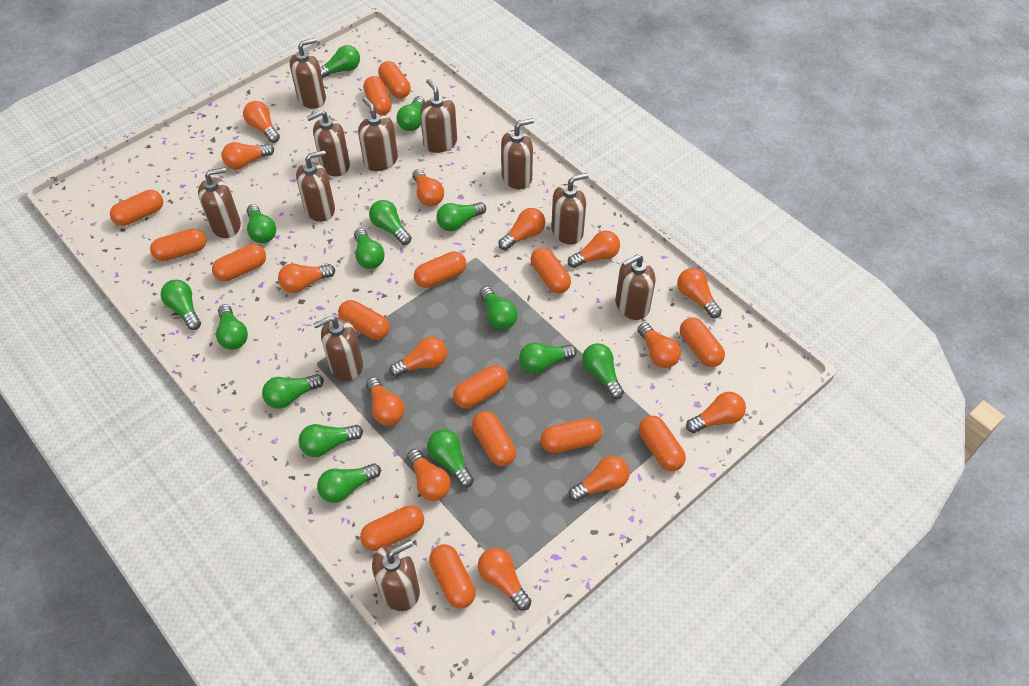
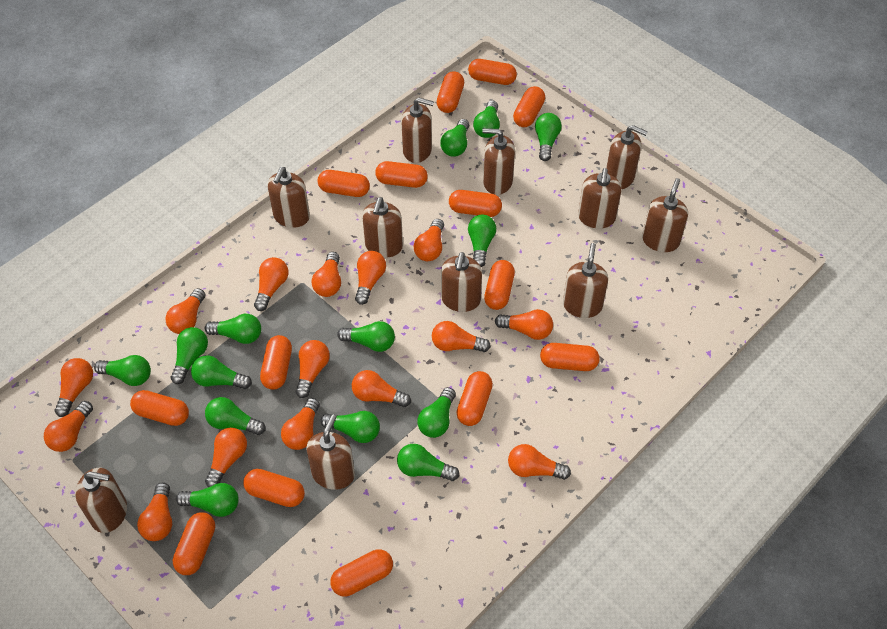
green light bulb: [161,280,201,330] [216,304,248,350] [247,204,276,243] [262,374,324,409] [298,424,363,457] [317,463,381,503] [320,45,360,79] [354,228,385,269] [369,200,411,245] [397,96,425,131] [427,429,474,488] [436,202,486,231] [479,286,518,330] [519,342,577,374] [582,343,624,399] = 15 -> [94,355,151,386] [171,327,208,384] [176,483,239,517] [191,355,252,389] [205,314,261,344] [205,397,265,435] [320,411,380,443] [337,321,395,352] [397,444,459,481] [417,387,456,438] [440,119,469,157] [468,215,496,267] [473,100,500,138] [535,113,562,161] = 14
orange capsule: [110,190,163,226] [150,228,207,261] [212,244,266,282] [338,300,390,340] [360,505,424,551] [363,76,392,115] [378,61,411,99] [414,251,466,288] [429,544,476,609] [453,365,508,409] [472,411,516,466] [531,248,571,293] [541,418,602,453] [639,415,686,471] [680,318,725,367] = 15 -> [130,390,189,426] [173,512,215,575] [243,469,305,507] [260,335,292,390] [317,170,370,197] [330,549,393,597] [375,161,428,188] [436,71,464,113] [449,190,502,217] [456,371,493,426] [468,59,517,85] [484,260,515,310] [513,86,545,127] [540,343,600,371] = 14
orange light bulb: [221,142,274,169] [243,101,280,143] [278,264,335,293] [366,377,405,426] [390,337,447,377] [407,449,451,501] [412,169,444,206] [478,548,531,611] [499,208,546,250] [568,231,620,268] [568,456,630,502] [638,323,681,368] [677,268,722,318] [686,392,746,433] = 14 -> [44,401,93,452] [55,358,93,417] [137,482,172,541] [165,288,206,334] [205,428,247,487] [254,257,289,311] [281,398,320,450] [296,340,330,398] [311,252,341,297] [352,370,411,407] [355,251,386,305] [414,219,444,261] [432,321,491,352] [495,309,553,340] [508,444,571,480] = 15

